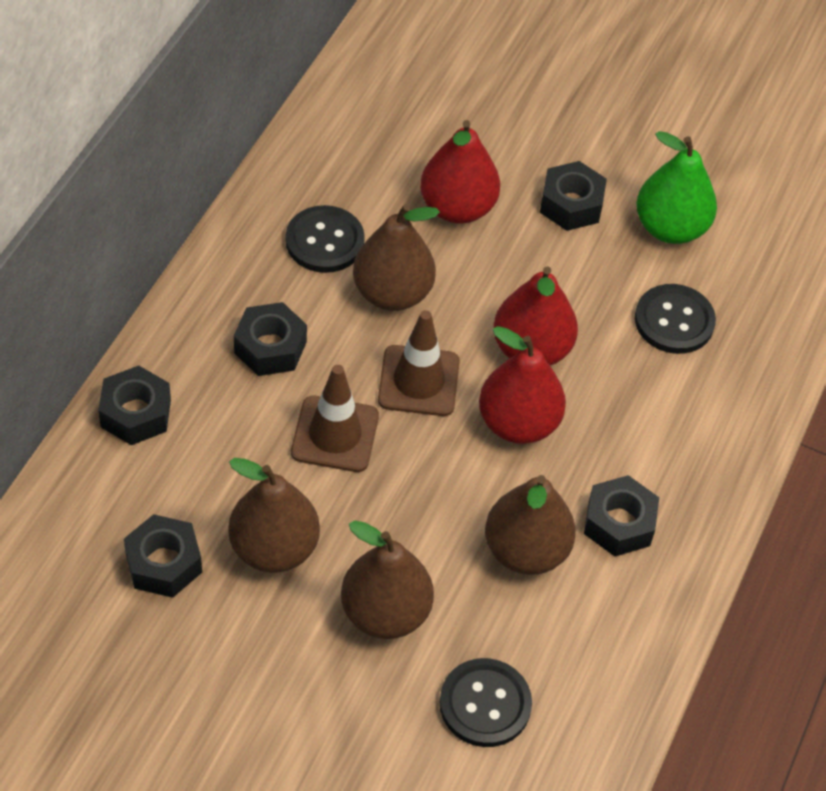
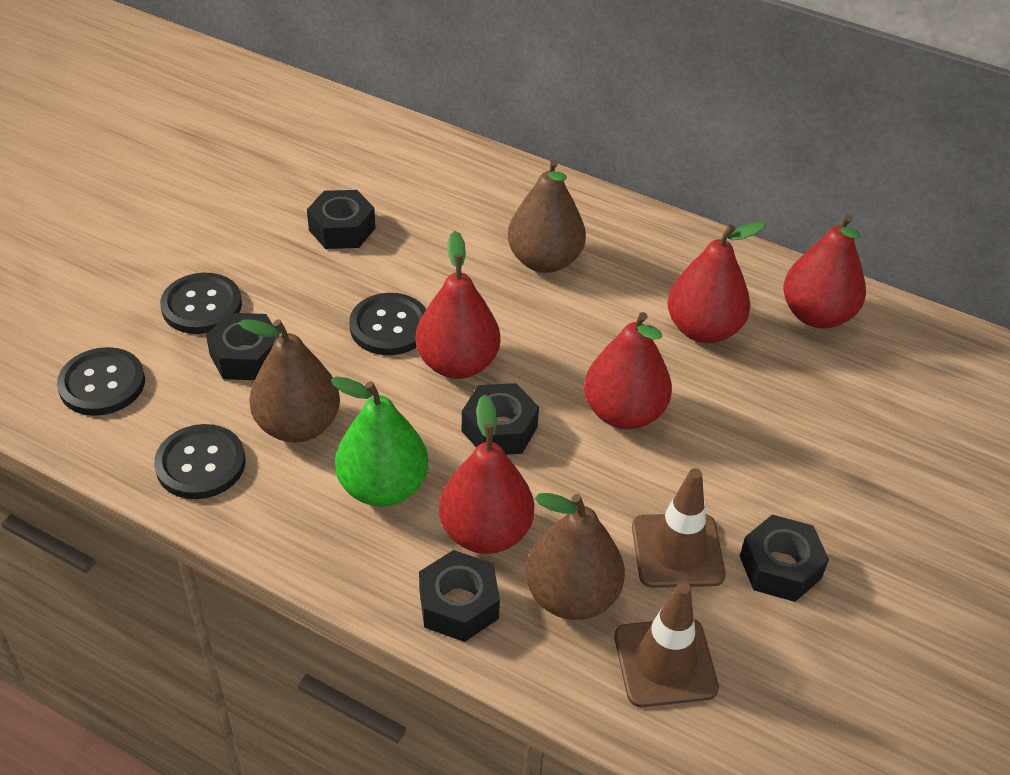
black button: [286,205,365,273] [440,658,532,747] [635,284,716,354] = 3 -> [57,347,145,416] [154,424,246,499] [160,273,242,334] [349,293,426,355] = 4
brown pear: [228,458,320,573] [341,520,434,639] [353,204,440,311] [485,475,576,575] = 4 -> [239,319,340,443] [508,159,586,273] [525,493,625,620] = 3
red pear: [420,120,500,223] [479,326,566,444] [494,266,578,365] = 3 -> [416,231,500,379] [439,394,534,554] [584,312,672,429] [667,222,766,343] [783,214,866,329] = 5

